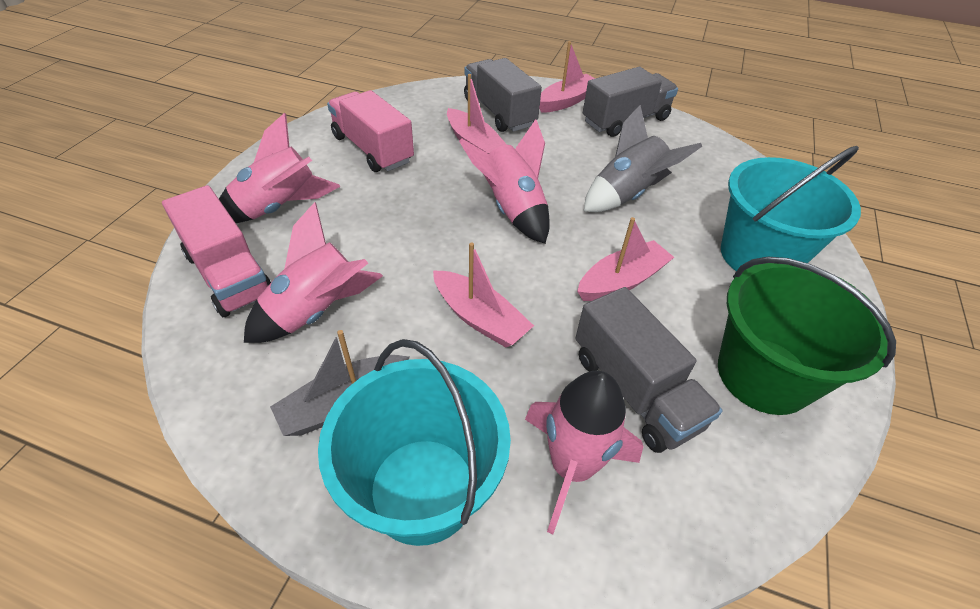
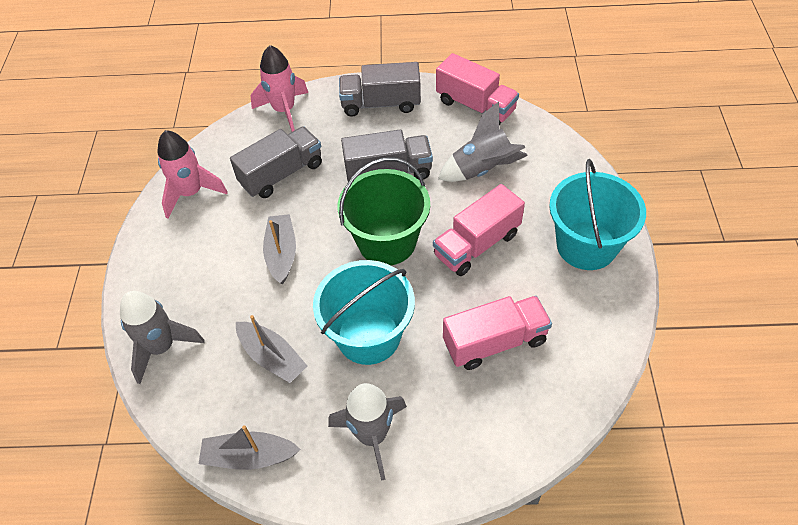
grey boat: [270,330,409,436] = 1 -> [199,425,301,470] [236,315,307,383] [263,214,296,285] = 3
grey rocket: [584,105,702,212] = 1 -> [120,291,205,384] [328,383,407,481] [438,102,528,182] = 3
pink boat: [433,242,534,347] [447,74,507,154] [539,41,596,113] [577,217,674,301] = 4 -> none = 0
pink rocket: [219,113,340,223] [244,202,383,343] [459,119,550,243] [525,371,644,534] = 4 -> [157,130,228,219] [251,45,308,132] = 2
pink truck: [162,185,271,317] [327,90,414,172] = 2 -> [433,184,525,276] [436,53,519,125] [443,296,552,370] = 3

